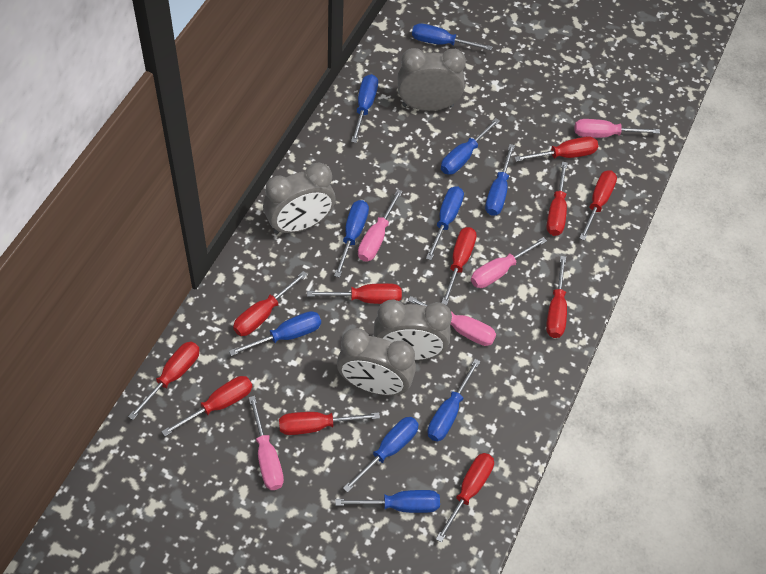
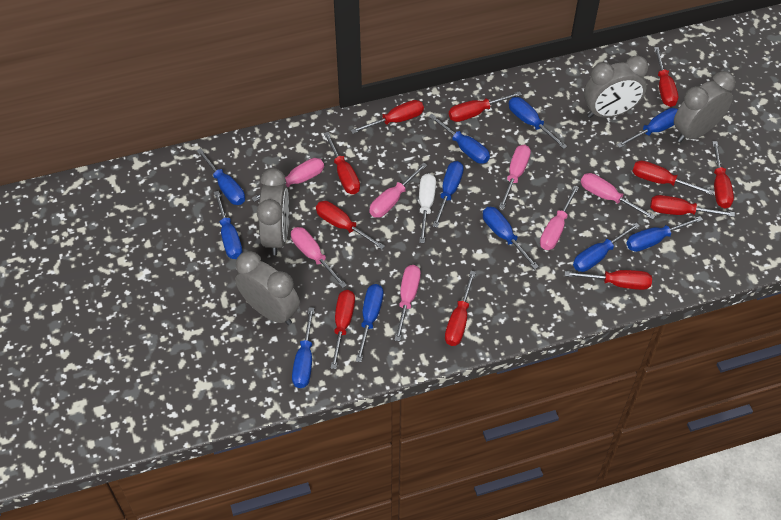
blue screwdriver: [229,311,321,356] [334,200,369,278] [335,490,440,513] [343,417,419,493] [351,74,378,143] [412,23,493,50] [426,187,464,260] [427,359,481,442] [441,118,500,174] [485,144,515,216] = 10 -> [196,148,245,205] [214,191,242,259] [292,307,314,388] [356,284,383,362] [428,114,490,164] [432,161,464,228] [483,207,539,269] [509,97,567,149] [573,223,640,272] [617,108,678,148] [626,216,703,252] = 11
pink screwdriver: [249,396,284,490] [358,189,403,261] [408,296,496,346] [471,237,547,288] [574,119,660,138] = 5 -> [251,158,324,202] [291,227,347,288] [369,162,427,218] [394,265,421,341] [499,145,531,209] [540,186,579,250] [581,173,655,220] = 7
white screwdriver: none = 0 -> [419,173,436,243] = 1

